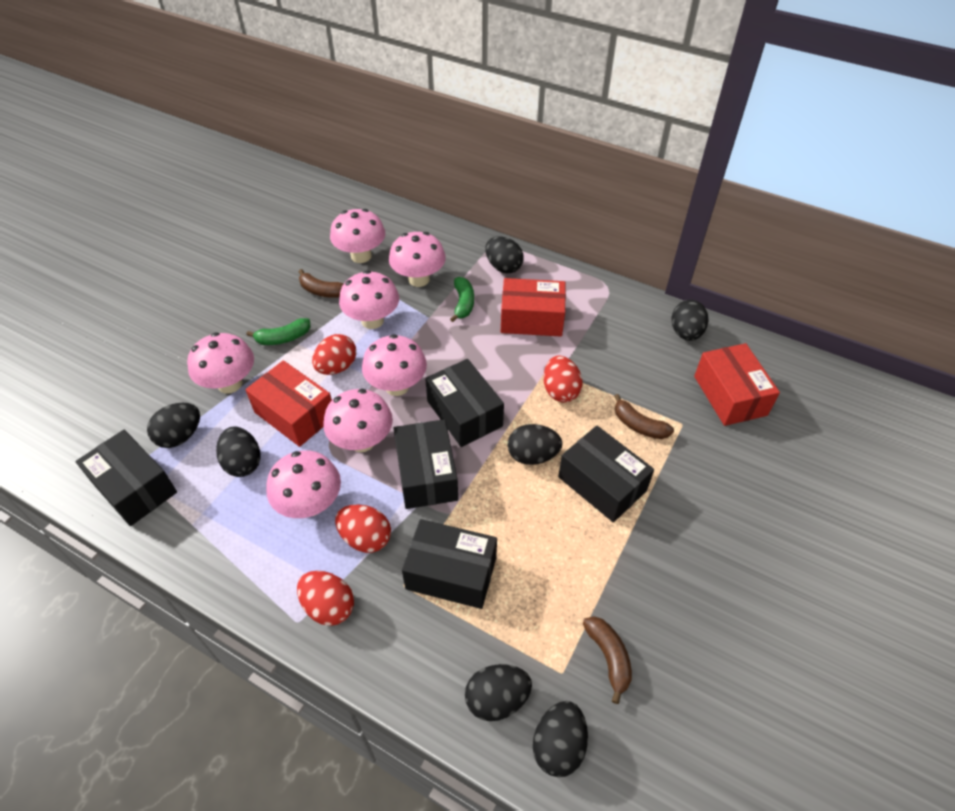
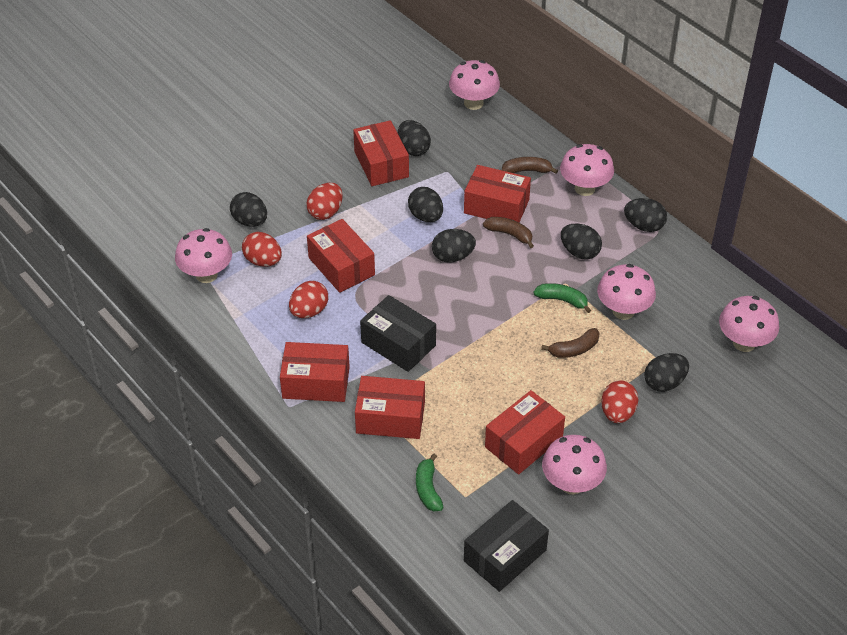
black box: [75,430,177,526] [393,419,458,509] [402,519,497,609] [425,359,504,447] [558,425,654,522] = 5 -> [360,295,436,372] [464,500,549,592] = 2
pink mushroom: [187,332,254,394] [266,450,341,518] [323,389,393,452] [330,209,385,263] [339,270,399,329] [362,334,427,396] [389,232,446,287] = 7 -> [175,228,232,283] [449,60,500,110] [542,435,607,494] [560,144,614,196] [597,264,656,320] [719,296,779,352] = 6
red box: [245,360,332,447] [501,278,566,337] [694,343,780,426] = 3 -> [280,342,350,402] [307,219,375,293] [353,120,409,186] [355,376,425,439] [464,165,531,222] [485,390,565,474] = 6

